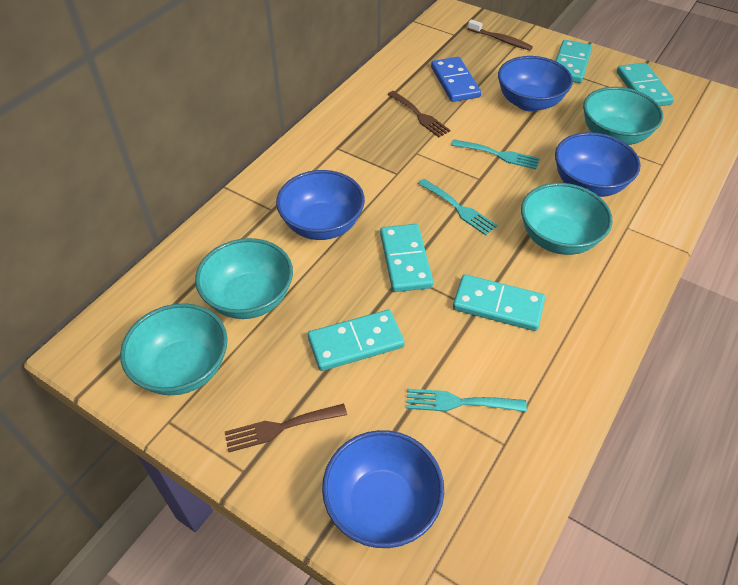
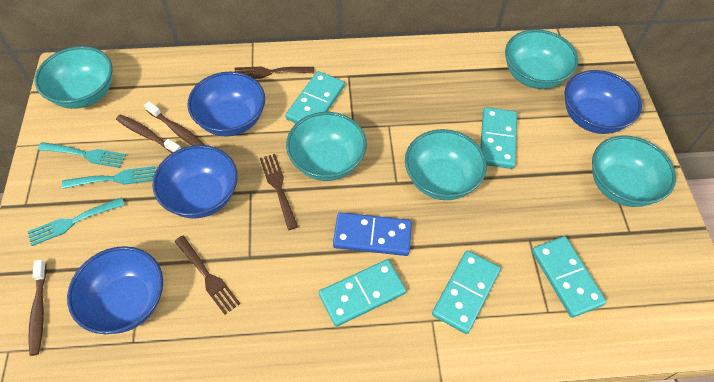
brown fork: [225,403,347,452] [387,91,451,137] = 2 -> [174,235,240,315] [234,66,314,79] [260,154,298,230] = 3
brown toothbrush: [468,19,533,51] = 1 -> [28,260,47,356] [116,114,181,153] [144,101,205,146] = 3
turquoise bowl: [120,303,228,395] [195,238,293,319] [521,183,612,255] [583,87,663,145] = 4 -> [35,46,113,109] [286,112,367,181] [405,129,487,200] [505,29,578,89] [592,136,676,207] = 5

